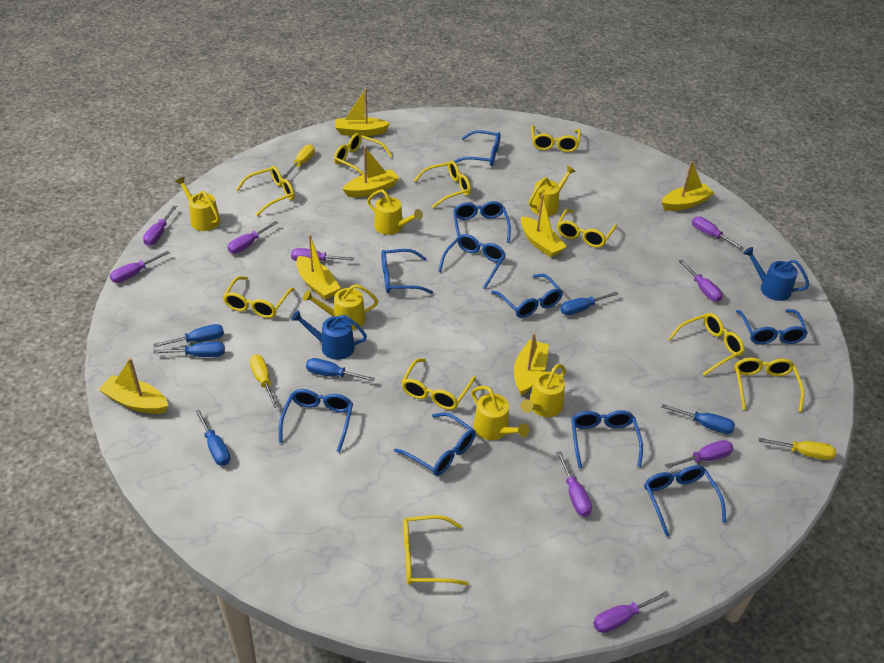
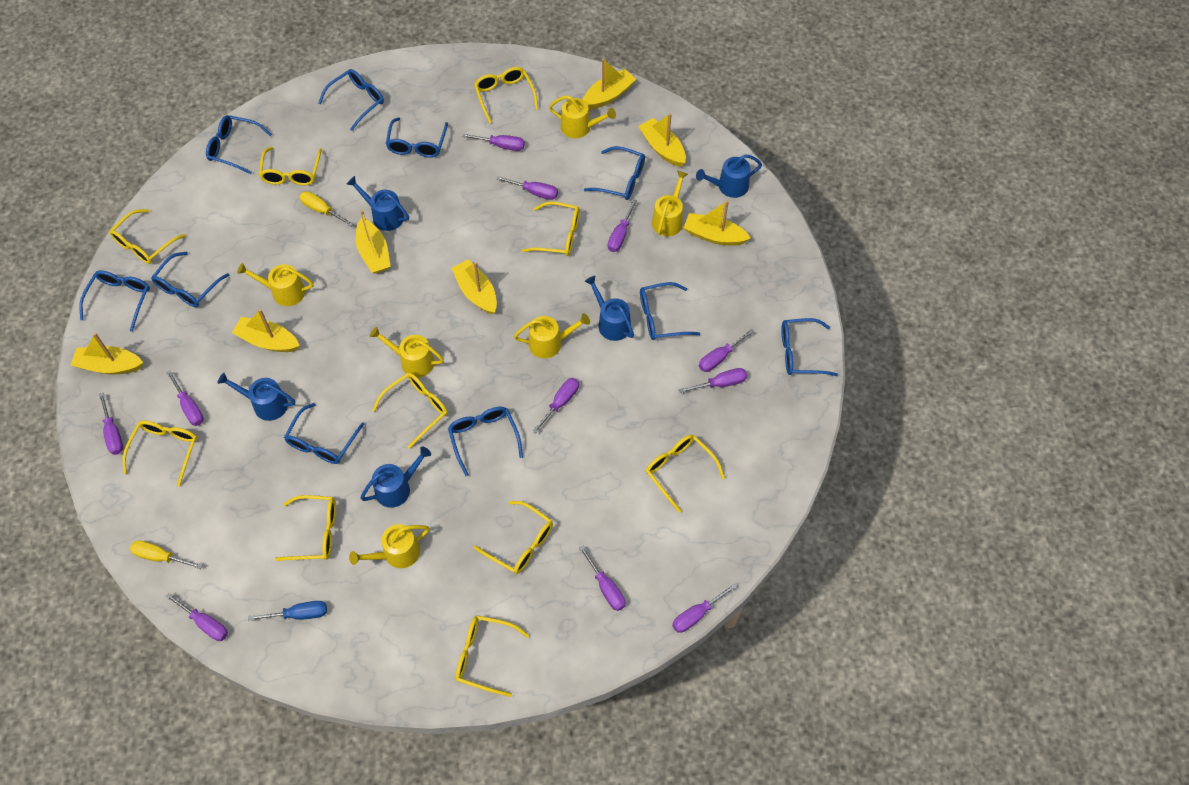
blue screwdriver: [153,324,224,347] [153,342,225,357] [195,409,230,466] [306,358,375,382] [560,291,618,315] [661,404,735,434] = 6 -> [248,601,327,621] = 1
blue watering can: [291,310,367,360] [743,247,809,301] = 2 -> [217,373,295,421] [347,176,409,231] [360,446,431,508] [585,276,634,341] [696,154,762,198] = 5
purple screwdriver: [110,251,170,283] [143,206,177,246] [227,221,278,254] [291,248,354,261] [556,451,592,517] [593,591,670,633] [665,440,733,469] [679,260,723,302] [692,216,744,250] = 9 -> [99,393,123,455] [165,593,228,641] [166,370,204,426] [462,134,525,151] [496,176,558,200] [532,378,579,433] [579,546,625,611] [608,199,637,252] [672,583,737,633] [679,368,747,393] [699,329,754,372] = 11
yellow screwdriver: [249,355,278,408] [283,144,315,178] [759,438,836,460] = 3 -> [130,540,202,569] [300,191,354,226] = 2

